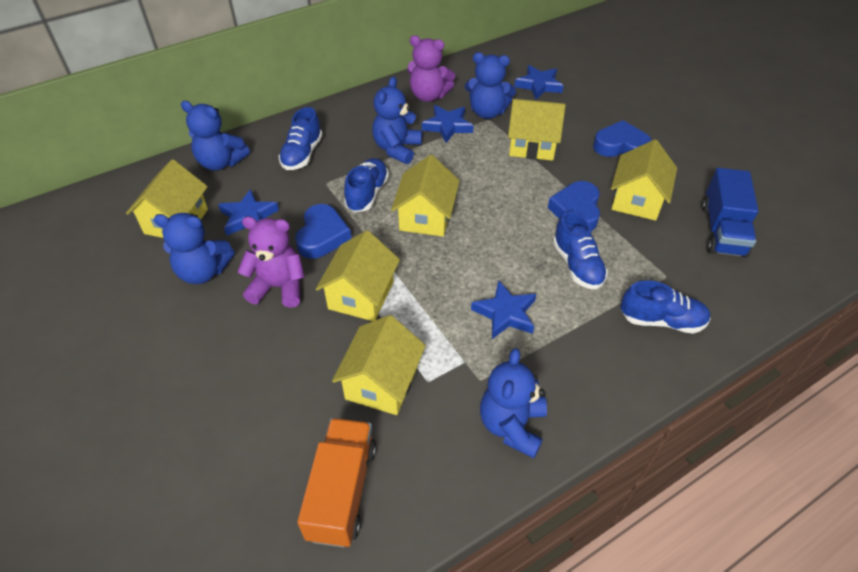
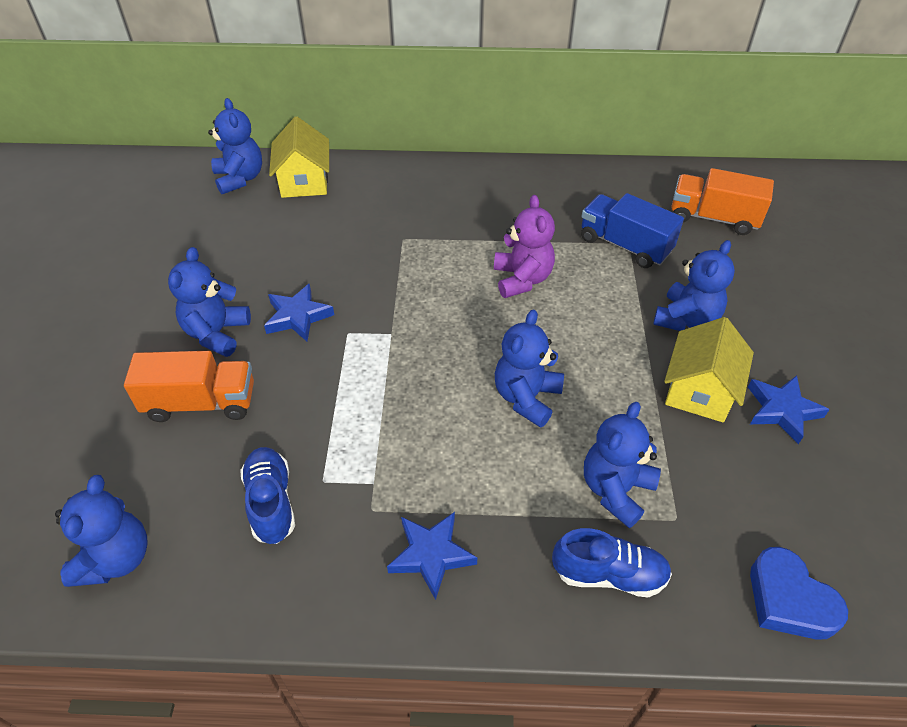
blue heart: [295,204,352,259] [548,181,600,231] [593,120,652,157] = 3 -> [750,547,848,640] = 1
blue shoe: [279,107,323,170] [344,158,389,212] [553,211,608,289] [620,280,711,334] = 4 -> [240,447,295,544] [552,528,672,598] = 2
blue star: [218,189,279,236] [422,105,474,143] [471,280,536,339] [514,65,564,100] = 4 -> [264,283,334,341] [387,512,477,600] [748,375,830,444] = 3
blue teddy bear: [153,213,235,284] [181,101,250,171] [372,76,422,164] [465,52,516,119] [480,348,547,458] = 5 -> [55,475,147,587] [168,247,251,357] [208,98,262,194] [495,309,564,428] [584,402,661,528] [653,240,735,331] = 6
orange truck: [297,418,377,547] = 1 -> [124,351,254,422] [671,168,774,235] = 2
purple teddy bear: [237,216,305,308] [407,35,455,102] = 2 -> [494,195,555,298] = 1
yellow house: [126,159,208,238] [316,230,400,321] [332,315,426,415] [391,155,460,237] [508,99,566,161] [611,139,677,221] = 6 -> [269,117,329,198] [664,317,754,422] = 2

